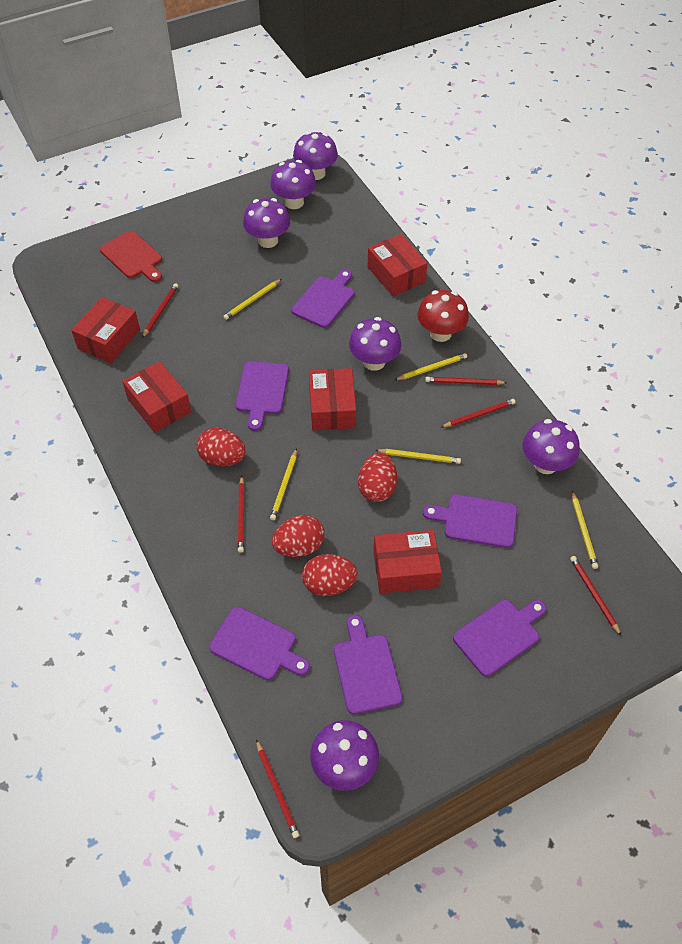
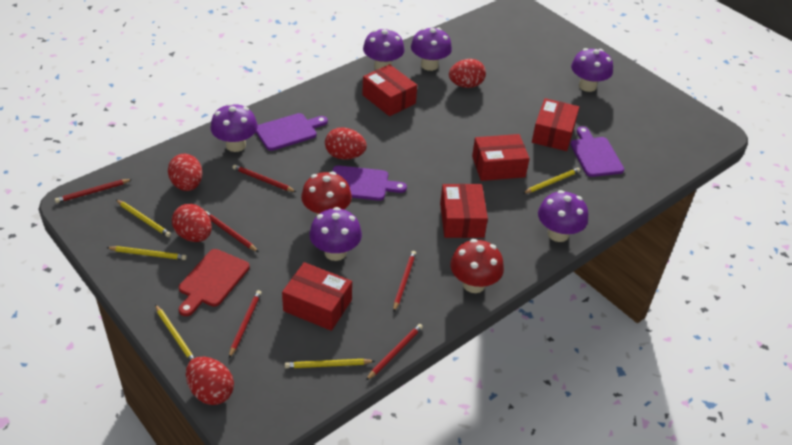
purple cutting board: [209,607,310,680] [235,361,289,431] [291,269,354,328] [334,615,402,714] [423,494,517,548] [453,600,546,676] = 6 -> [256,113,328,151] [332,165,407,201] [570,126,624,177] = 3
red egg: [196,428,246,467] [272,515,324,557] [302,554,358,596] [358,452,397,502] = 4 -> [168,154,202,191] [172,204,212,242] [186,357,234,405] [325,127,367,160] [449,59,486,88] = 5
red mushroom: [418,290,469,342] = 1 -> [301,172,352,216] [450,239,504,293] = 2

